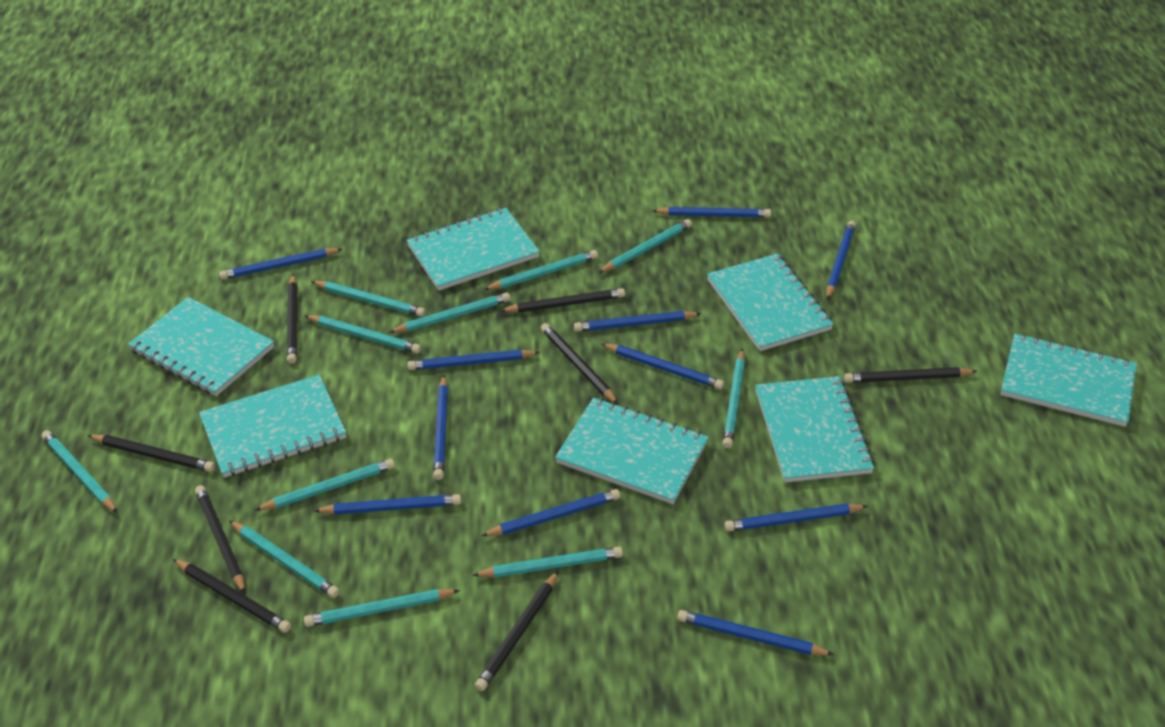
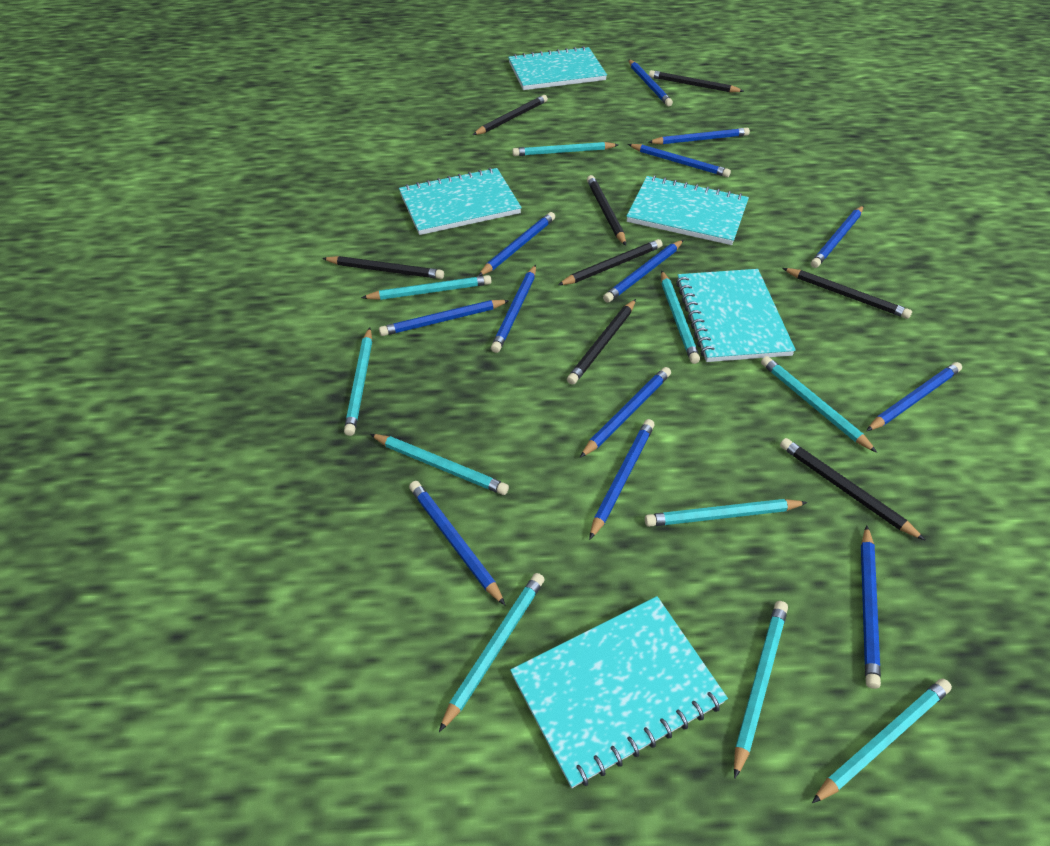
blue pencil: [219,248,342,280] [313,494,461,515] [407,350,540,370] [433,375,448,480] [481,489,620,536] [574,311,702,332] [601,343,724,389] [652,207,771,218] [677,610,834,656] [724,504,868,532] [826,221,856,300] = 11 -> [379,300,510,336] [409,481,505,605] [478,212,555,276] [491,265,536,353] [580,367,671,458] [589,419,655,540] [603,240,683,303] [628,59,673,106] [628,144,731,177] [649,128,750,145] [811,206,863,268] [861,525,881,689] [866,362,962,431] = 13
turquoise notebook: [128,297,274,396] [199,375,347,478] [407,208,540,291] [555,397,709,504] [707,253,834,351] [755,376,875,482] [1001,334,1137,427] = 7 -> [399,168,522,235] [508,46,607,90] [510,596,728,788] [626,175,749,245] [676,269,796,362] = 5
turquoise pencil: [41,430,118,513] [229,520,339,598] [255,459,395,510] [304,315,421,353] [304,589,460,627] [311,281,425,317] [389,292,510,333] [472,547,623,578] [483,250,598,290] [598,219,692,273] [723,349,745,448] = 11 -> [344,327,372,436] [361,275,492,300] [370,434,509,495] [439,573,545,732] [512,142,619,156] [645,499,808,527] [661,270,700,364] [734,601,788,779] [761,356,877,453] [812,679,952,803] = 10

